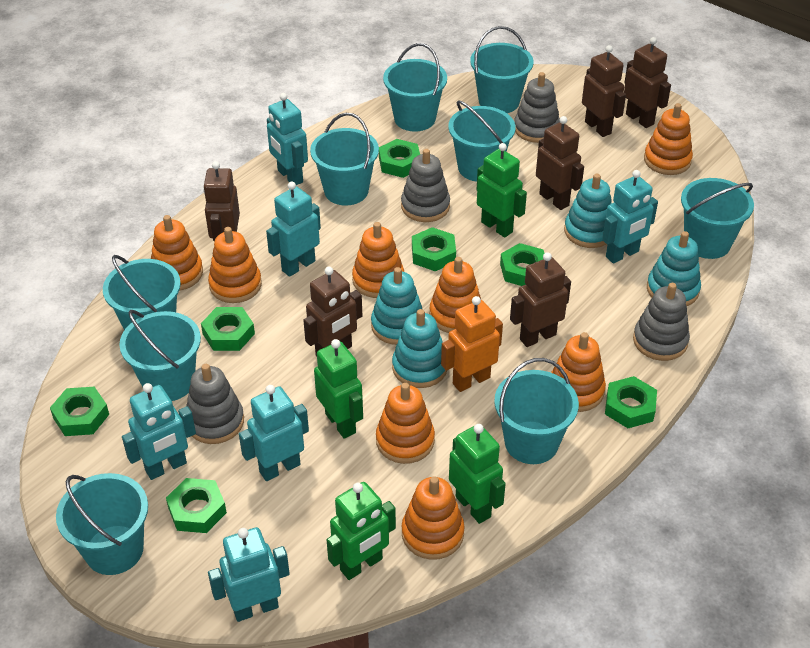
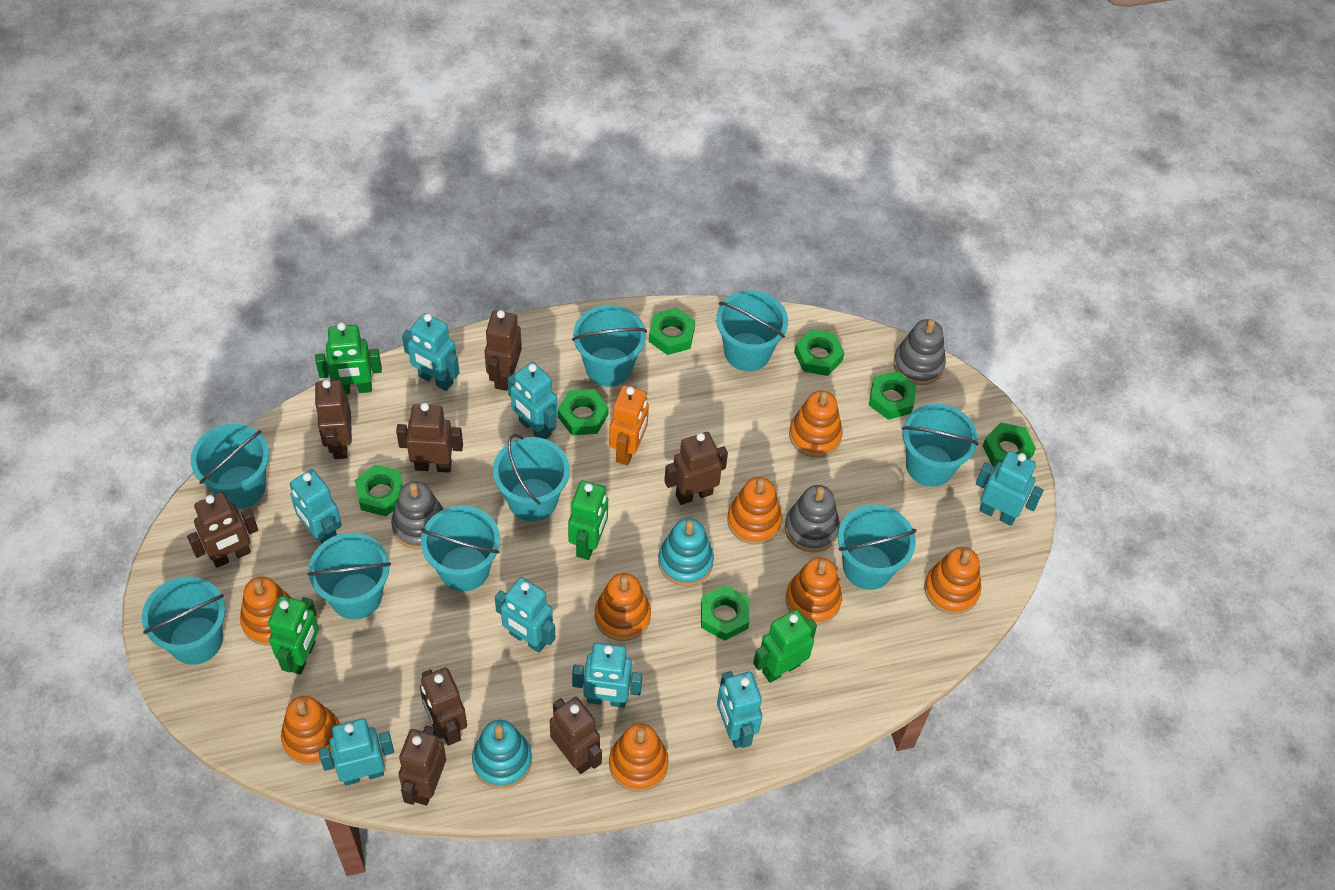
brown robot: [203,161,240,241] [304,266,362,357] [510,252,571,347] [536,116,584,210] [582,45,626,137] [624,37,671,128] = 6 -> [187,492,258,568] [314,380,352,459] [396,403,463,472] [398,726,446,806] [420,668,467,746] [485,310,522,391] [550,697,602,774] [664,432,728,505] = 8
grey stacking toy: [186,364,244,444] [401,149,450,222] [514,72,560,143] [633,283,690,361] = 4 -> [391,481,444,549] [785,485,840,552] [894,319,946,385] = 3
turquoise robot: [122,383,196,480] [208,527,290,622] [239,385,309,481] [266,181,321,277] [267,93,308,185] [602,170,658,264] = 6 -> [290,469,342,543] [318,719,394,786] [402,313,459,391] [495,577,555,653] [507,362,557,439] [572,643,642,708] [717,671,763,748] [976,451,1044,526] = 8
turquoise stacking toy: [371,267,422,345] [392,309,447,388] [564,174,612,248] [647,231,701,306] = 4 -> [472,720,532,789] [658,518,714,586] = 2

